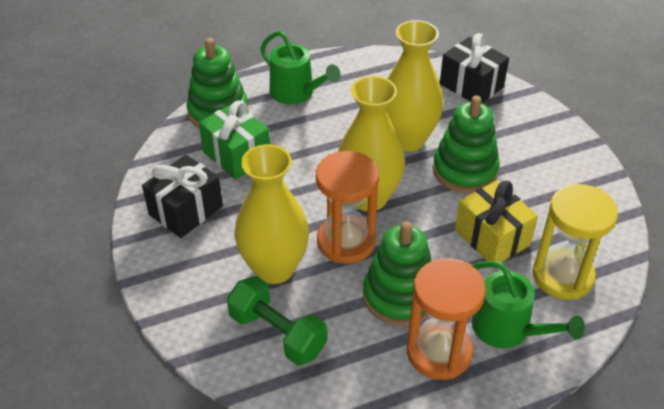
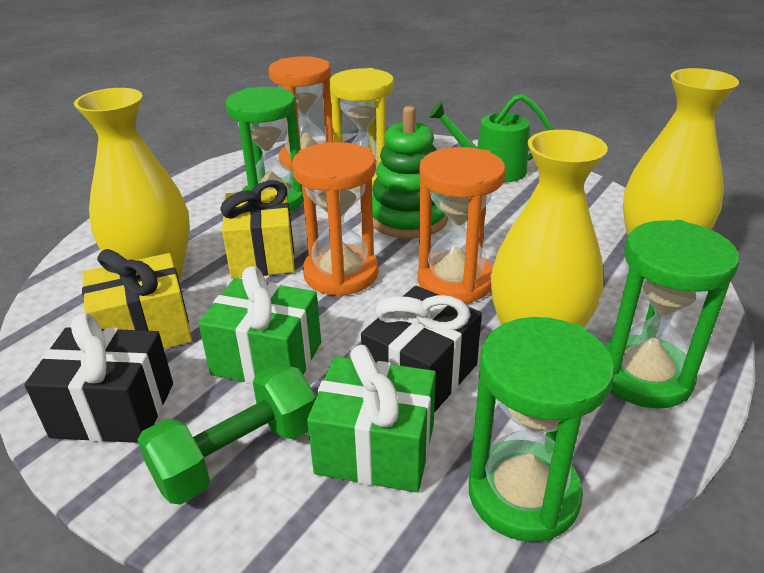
green gift: [199,100,270,180] = 1 -> [198,266,321,385] [307,345,436,493] = 2
green hourglass: none = 0 -> [226,87,303,212] [469,317,615,542] [605,220,739,408] = 3
green stacking toy: [186,38,249,128] [363,221,432,326] [433,96,500,193] = 3 -> [372,106,448,239] = 1
green watering can: [260,31,341,104] [472,261,585,348] = 2 -> [428,94,553,182] = 1
orange hourglass: [316,151,379,264] [407,258,486,380] = 2 -> [269,56,333,171] [292,142,379,296] [418,147,506,303] = 3
yellow gift: [455,180,538,262] = 1 -> [82,249,192,349] [220,180,295,278] = 2

